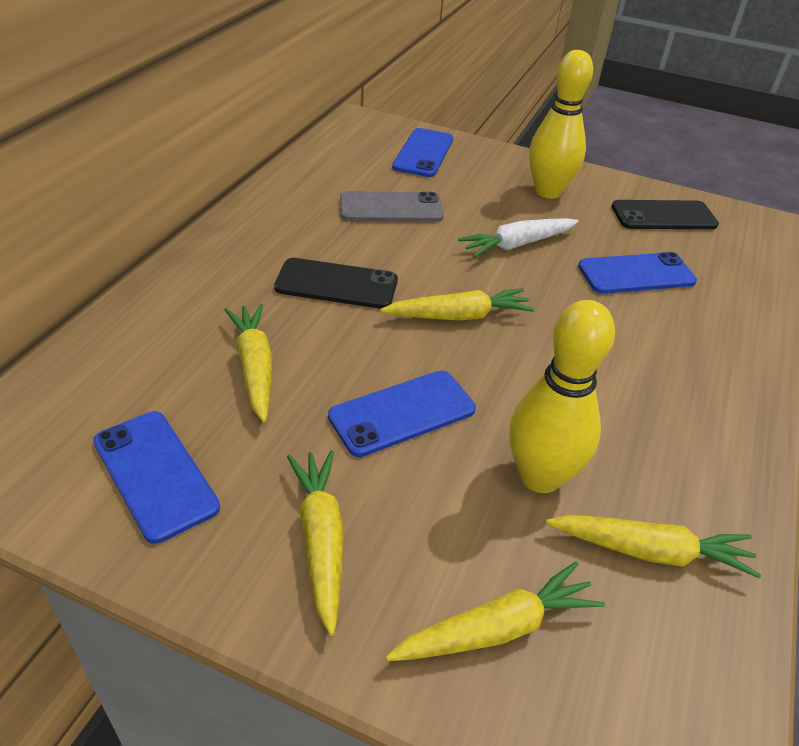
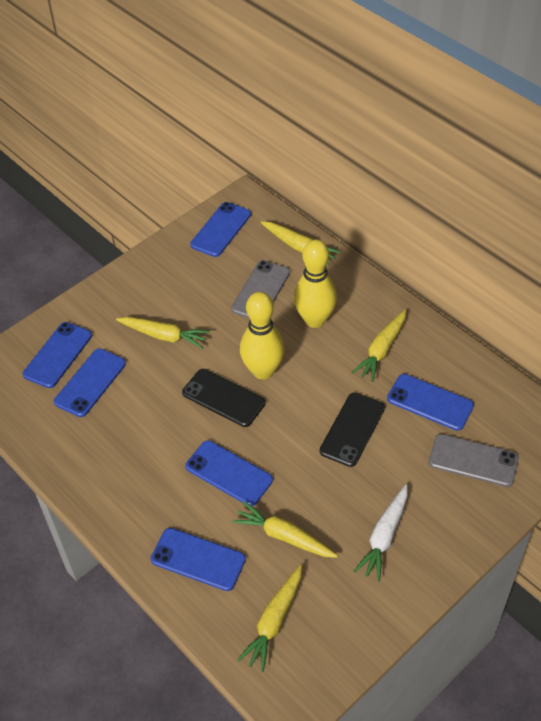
blue phone: [93,411,220,544] [328,371,476,457] [392,128,453,177] [578,252,697,294] = 4 -> [23,322,92,388] [54,348,126,417] [151,528,246,591] [185,440,273,506] [190,202,251,257] [387,374,474,431] = 6
grey phone: [340,191,444,222] = 1 -> [231,260,290,318] [429,434,519,487] = 2

